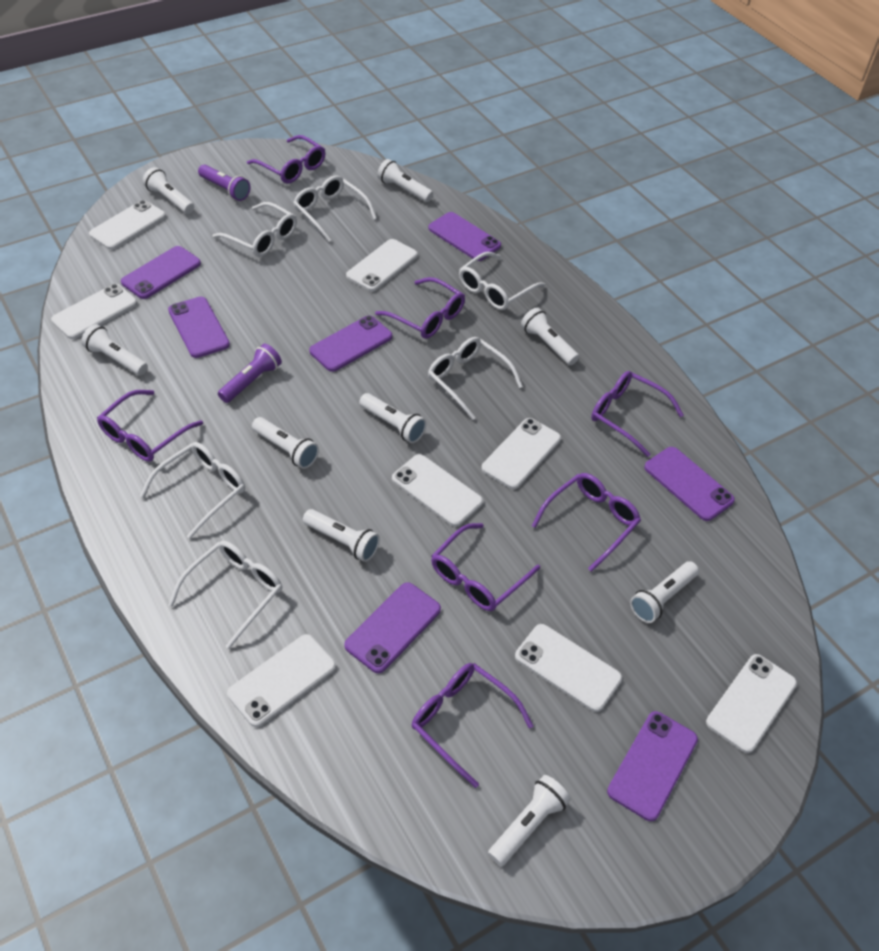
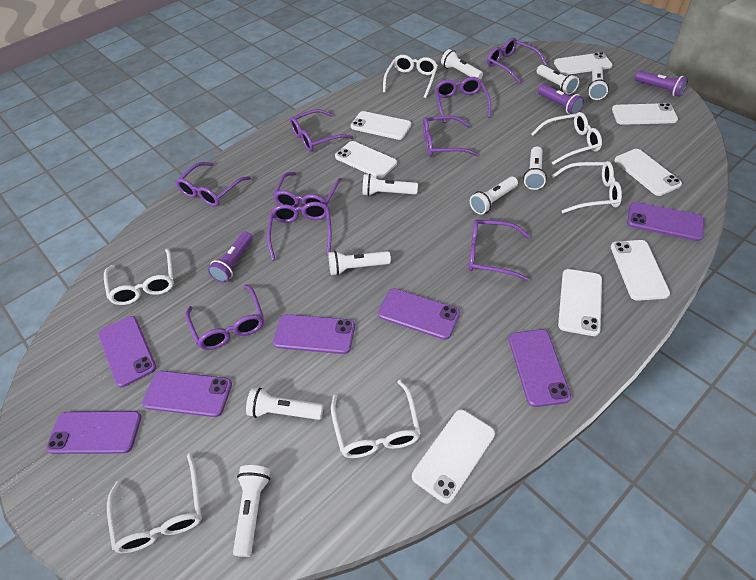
purple flashlight: [198,164,251,201] [218,344,282,403] = 2 -> [208,231,253,283] [538,84,584,114] [634,71,688,97] = 3
purple glasses: [97,390,203,462] [247,135,325,184] [375,277,465,339] [412,663,533,788] [431,523,540,611] [532,473,641,572] [591,371,684,457] = 7 -> [176,162,251,206] [185,284,264,350] [267,202,332,261] [273,172,342,208] [290,109,354,152] [423,116,478,157] [434,77,491,123] [469,220,530,281] [487,38,547,84] = 9

